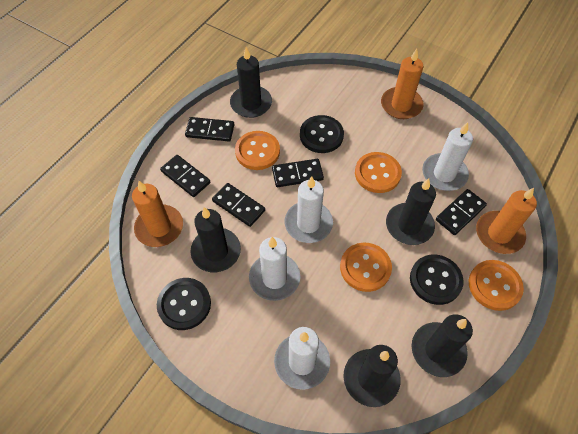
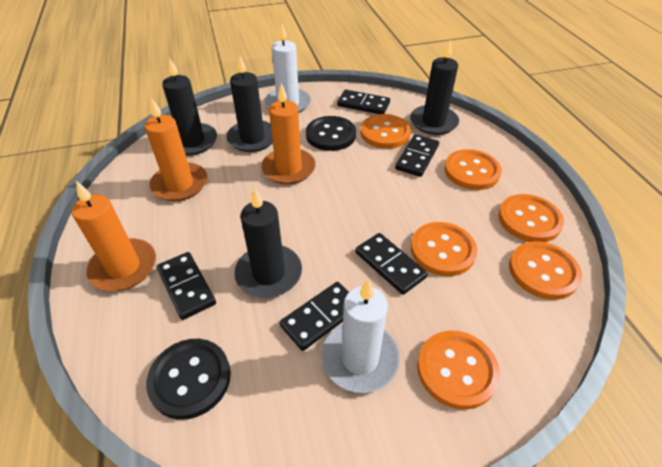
black button: [157,278,211,330] [300,115,344,153] [410,255,464,305] = 3 -> [146,339,231,420] [306,116,356,151] = 2
black candle: [191,207,241,272] [230,47,272,118] [343,345,401,407] [386,179,436,245] [412,314,473,377] = 5 -> [162,58,217,156] [226,55,273,152] [234,187,302,298] [410,41,459,135] = 4
orange button: [235,131,280,170] [340,243,392,292] [355,152,402,193] [469,260,524,311] = 4 -> [361,114,411,149] [411,222,477,276] [417,331,500,410] [444,149,502,190] [498,194,564,242] [509,241,582,300] = 6
white candle: [249,237,300,301] [274,327,330,390] [285,176,333,243] [422,122,473,191] = 4 -> [265,24,311,113] [322,279,400,393] = 2

